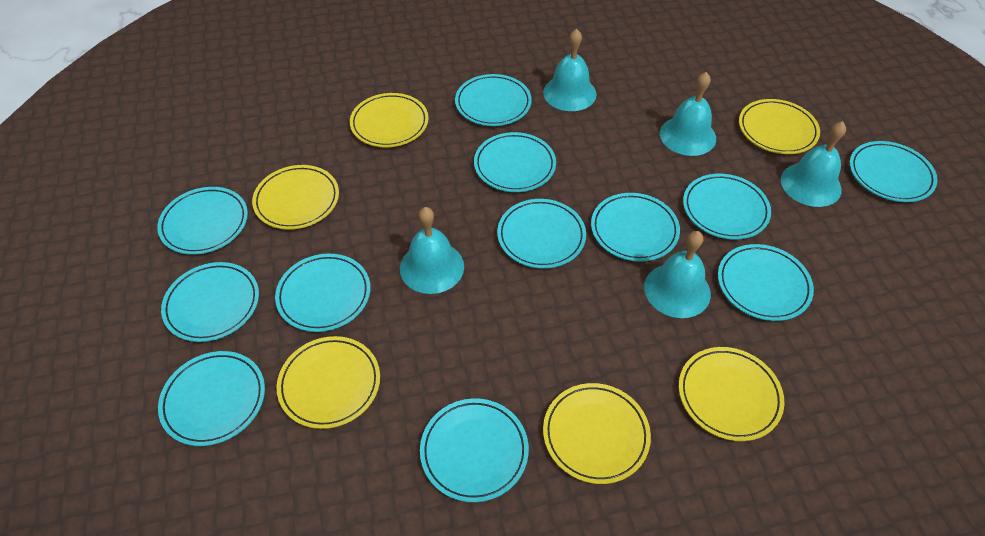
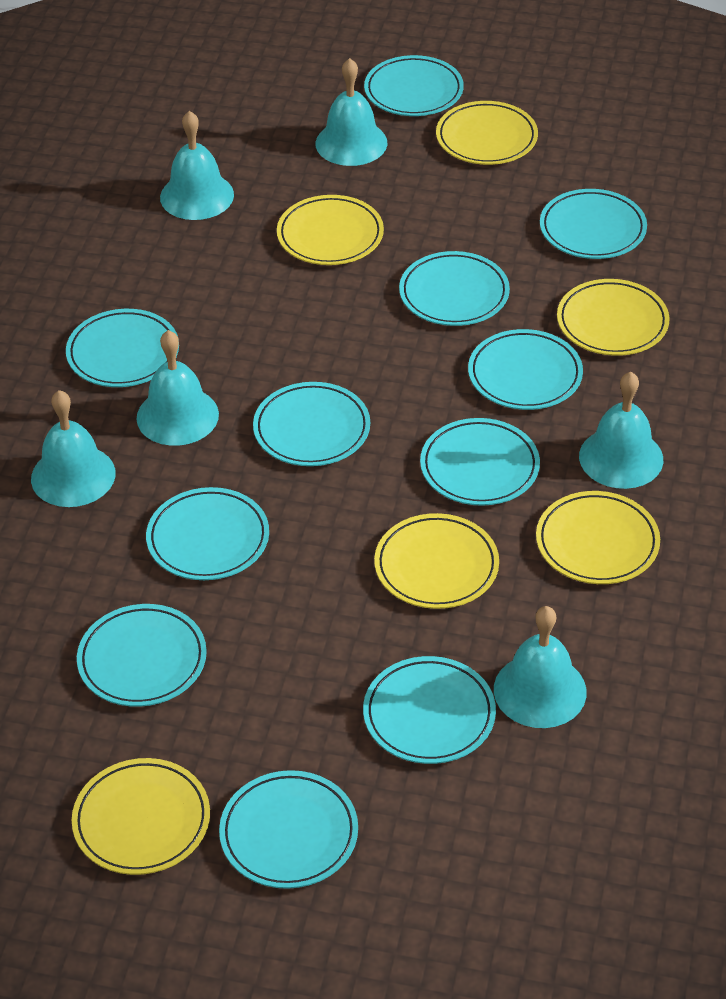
turquoise bell: [400,207,464,294] [543,29,597,111] [644,231,711,318] [660,72,716,156] [781,121,846,207] = 5 -> [31,390,116,507] [137,330,219,446] [160,111,234,220] [316,58,387,166] [494,606,587,728] [579,372,663,489] = 6
turquoise plate: [157,187,248,255] [158,351,265,446] [161,262,259,342] [275,254,370,332] [420,398,529,502] [455,74,532,126] [474,132,556,192] [497,199,586,269] [591,193,680,262] [683,174,771,240] [718,244,814,321] [850,141,938,202] = 12 -> [66,309,179,387] [77,604,207,707] [146,487,269,580] [219,770,358,889] [253,382,370,466] [363,656,496,764] [364,55,464,116] [399,251,510,326] [420,418,540,506] [468,329,583,410] [540,189,647,259] = 11

